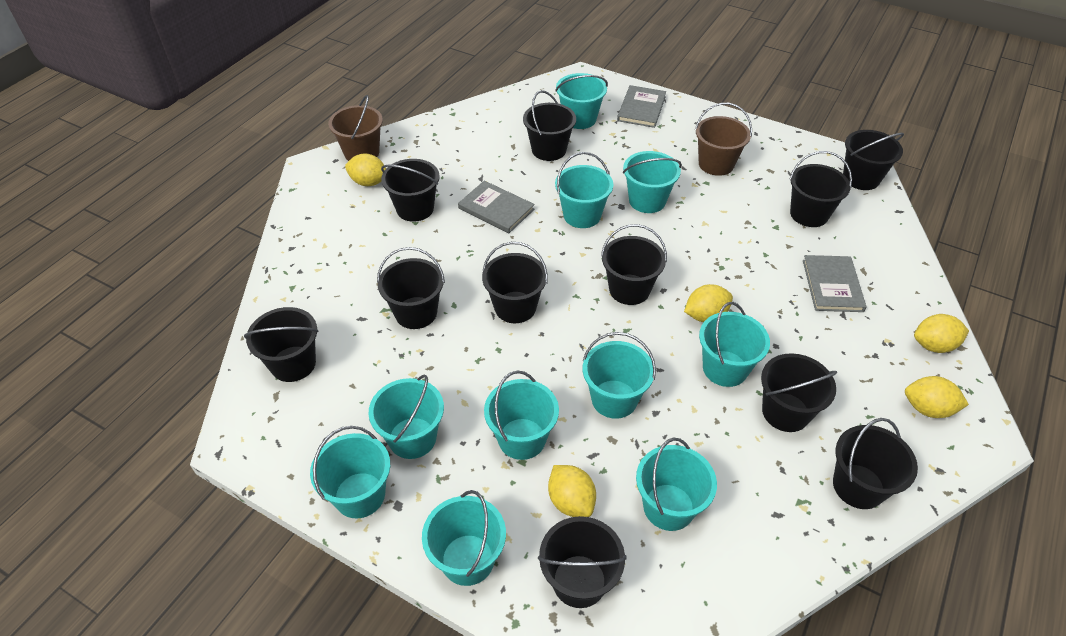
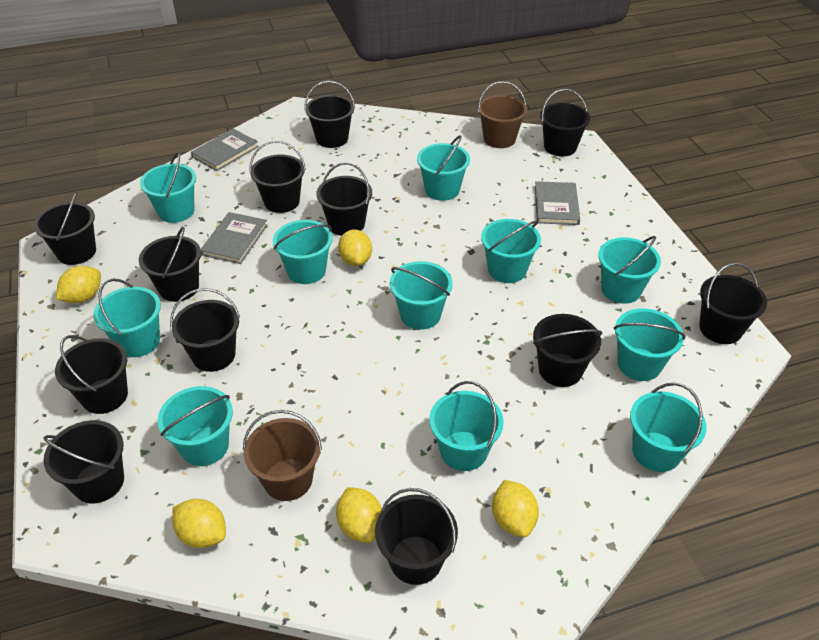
black bucket: [244,307,319,382] [377,247,445,329] [381,159,440,222] [482,242,548,323] [523,90,576,161] [538,516,626,608] [601,224,667,305] [761,353,837,432] [790,151,852,227] [833,418,918,509] [843,130,904,190] = 11 -> [34,192,96,265] [43,420,124,503] [55,335,128,414] [139,227,201,302] [170,288,240,372] [249,141,306,213] [304,81,355,148] [316,162,372,236] [375,488,458,585] [533,314,602,387] [540,89,590,157] [699,263,767,344] = 12
turquoise bucket: [310,426,390,518] [369,374,444,459] [422,490,506,586] [484,371,559,460] [555,73,608,129] [555,152,613,228] [583,332,656,419] [623,151,682,213] [636,438,717,531] [699,302,770,387] = 10 -> [93,278,161,357] [140,153,196,223] [158,386,233,466] [273,220,333,284] [390,261,453,330] [417,135,470,201] [429,381,504,471] [481,219,541,283] [599,236,661,304] [614,308,685,381] [630,383,706,472] = 11

